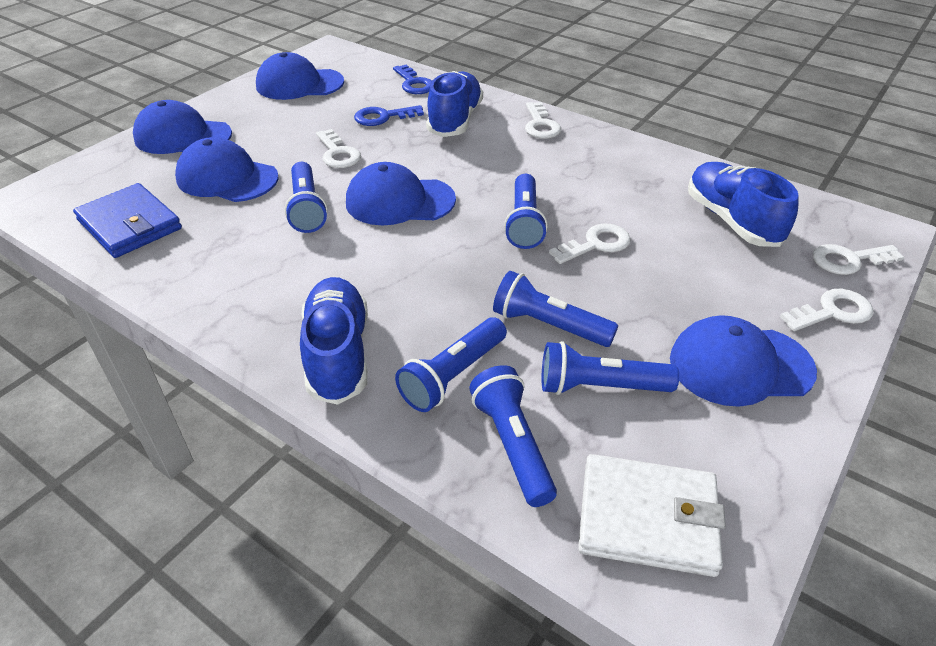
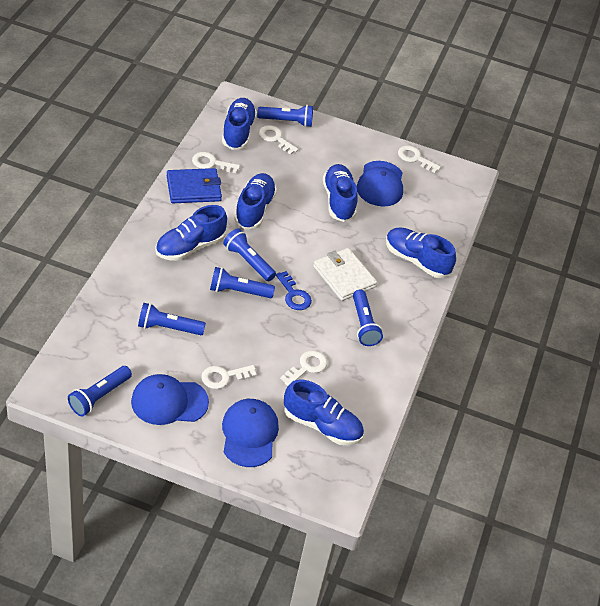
blue cap: [133,100,232,154] [175,137,279,202] [256,52,344,100] [346,162,456,225] [670,315,817,407] = 5 -> [131,374,209,425] [222,399,279,467] [357,161,403,207] = 3
blue key: [354,105,424,126] [393,65,432,94] = 2 -> [276,271,312,310] = 1
blue shoe: [300,277,368,405] [426,71,483,137] [688,162,799,247] = 3 -> [155,205,227,261] [222,98,257,150] [234,173,277,229] [284,380,364,445] [323,164,358,222] [386,227,456,278] = 6

